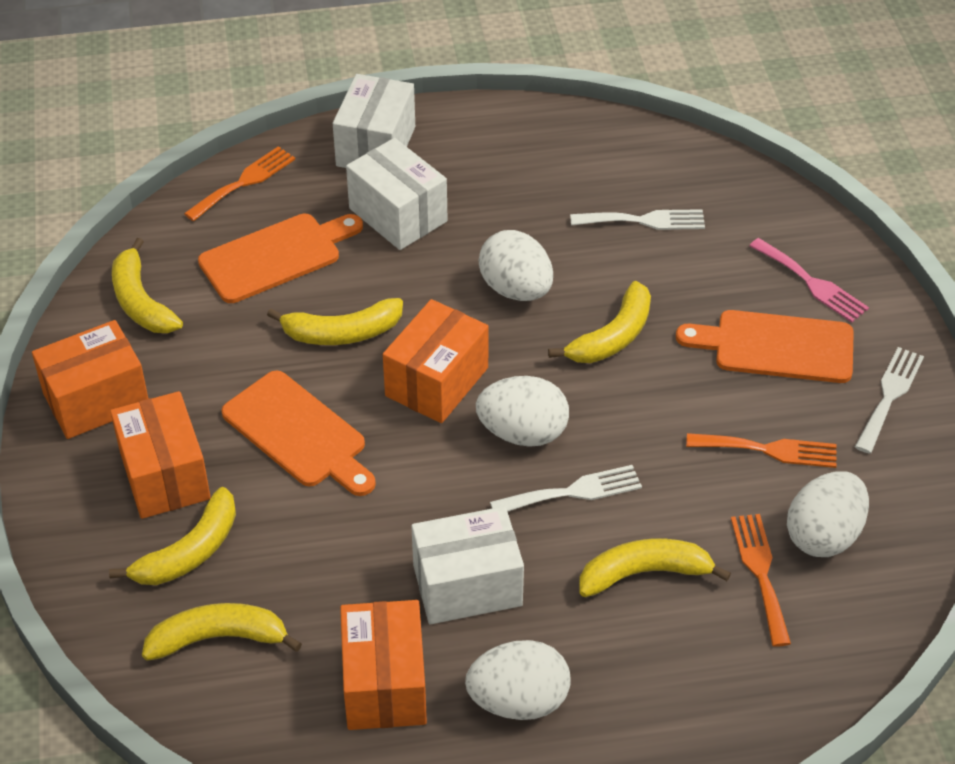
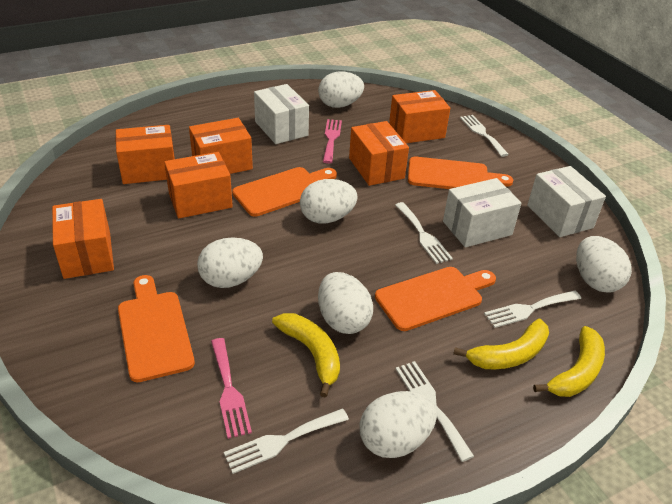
orange box: [32,320,149,439] [110,391,211,519] [340,600,427,730] [383,299,489,423] = 4 -> [52,199,114,279] [116,125,175,184] [164,152,233,219] [189,118,253,174] [349,121,409,186] [389,90,450,143] = 6
orange cutting board: [198,214,363,303] [221,370,376,496] [676,310,854,383] = 3 -> [118,275,195,382] [232,167,337,217] [375,267,496,331] [408,157,513,189] = 4
orange fork: [184,146,295,221] [686,433,836,468] [731,514,791,647] = 3 -> none = 0
pink fork: [749,238,869,323] = 1 -> [211,338,252,439] [323,119,342,164] = 2
white egg: [465,640,571,720] [476,376,569,447] [479,230,553,301] [787,471,869,557] = 4 -> [197,238,263,288] [300,179,358,223] [318,72,364,108] [318,272,373,334] [360,391,437,458] [576,236,632,293] = 6
white fork: [490,465,642,512] [570,209,705,230] [855,347,924,454] = 3 -> [224,409,349,474] [395,202,453,264] [395,361,474,462] [460,115,509,157] [484,291,581,328] = 5
yellow banana: [109,487,236,585] [112,238,183,333] [142,603,302,661] [267,298,403,345] [548,281,651,363] [579,539,731,597] = 6 -> [272,313,340,398] [453,319,549,369] [533,326,605,397] = 3

